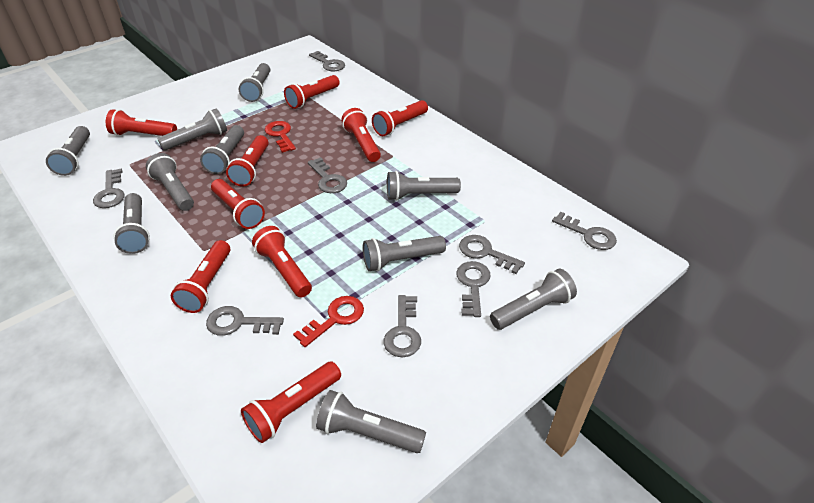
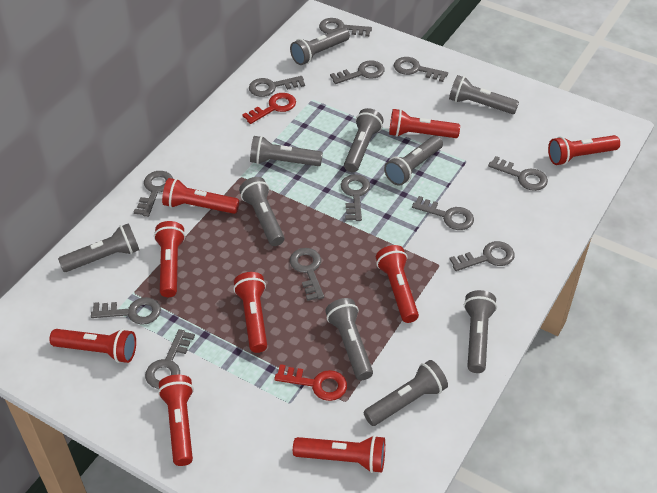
grey key: [93,169,124,208] [206,306,284,336] [308,157,347,193] [309,51,345,71] [384,295,421,357] [456,261,491,317] [459,235,525,274] [552,212,617,250] = 8 -> [91,297,161,325] [134,171,173,217] [145,329,195,389] [249,76,305,97] [290,248,324,301] [319,18,372,37] [330,60,384,84] [341,174,370,221] [394,57,448,82] [412,196,474,230] [450,241,515,271] [488,156,548,191] = 12

